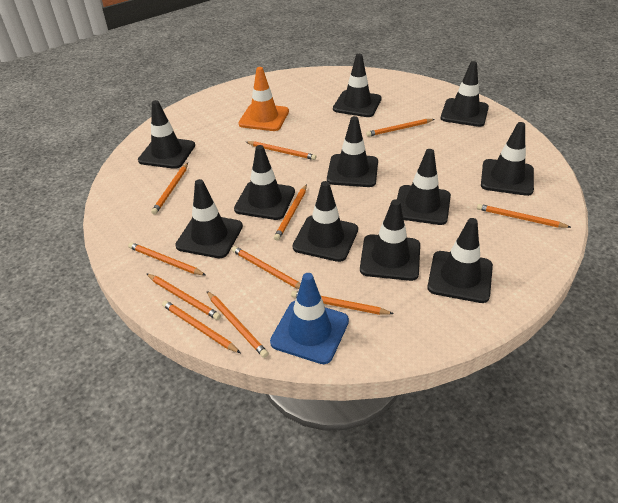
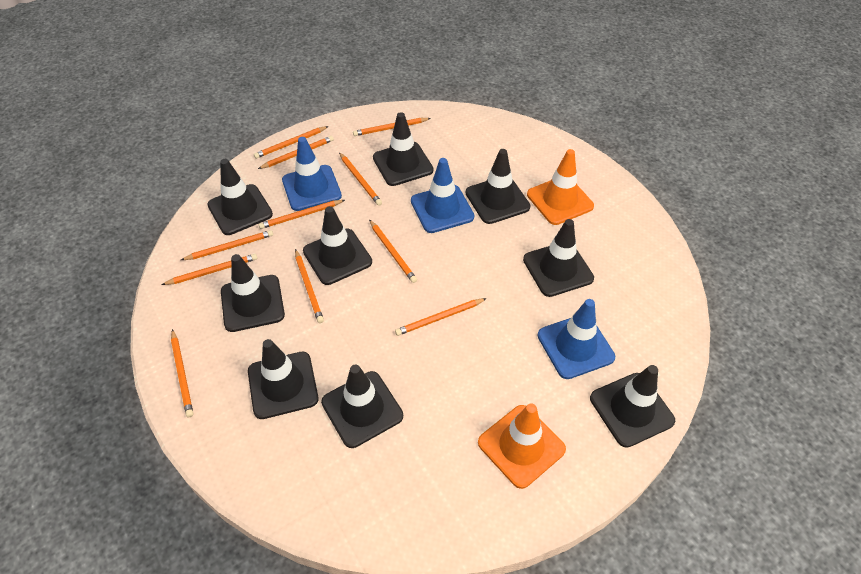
black traffic cone: [138,100,195,169] [175,179,243,258] [234,145,295,220] [293,181,358,262] [327,116,378,187] [333,54,382,117] [360,199,420,281] [397,149,451,225] [427,218,493,303] [441,61,489,127] [481,122,534,196] = 11 -> [207,159,273,235] [221,254,285,332] [248,339,319,419] [303,206,372,285] [321,364,403,448] [373,112,434,186] [466,149,530,224] [523,219,594,297] [590,365,675,448] = 9
blue traffic cone: [270,273,349,364] = 1 -> [282,137,342,211] [411,158,474,233] [537,299,615,379] = 3
orange traffic cone: [239,67,289,131] = 1 -> [478,403,566,489] [527,149,594,225] = 2

